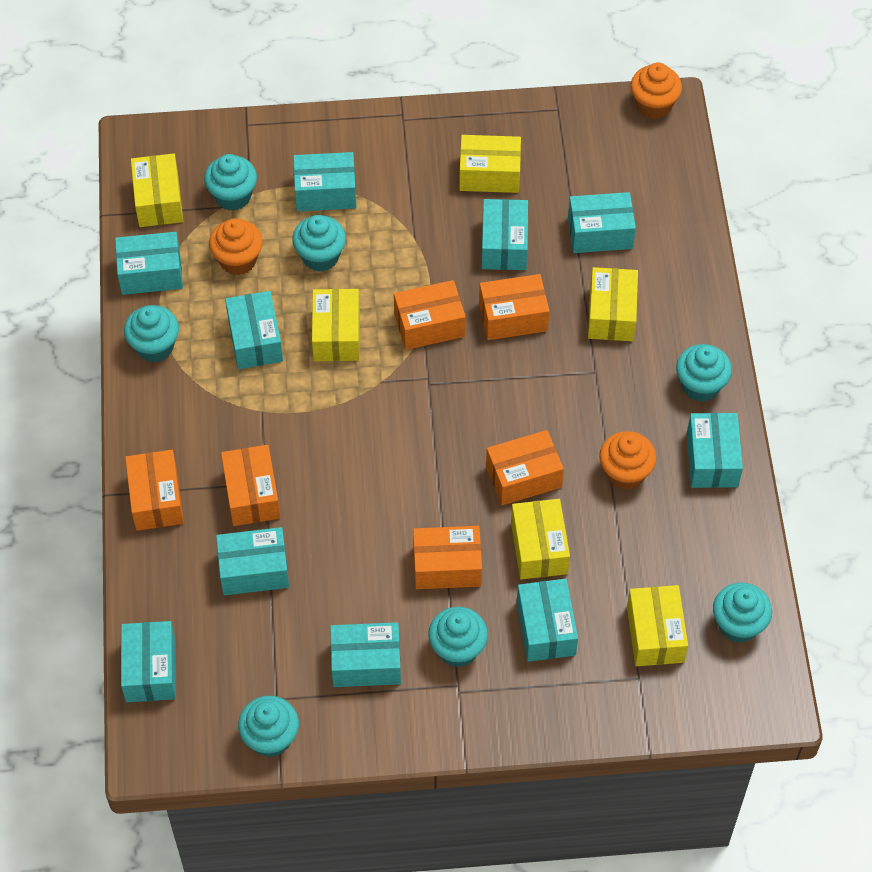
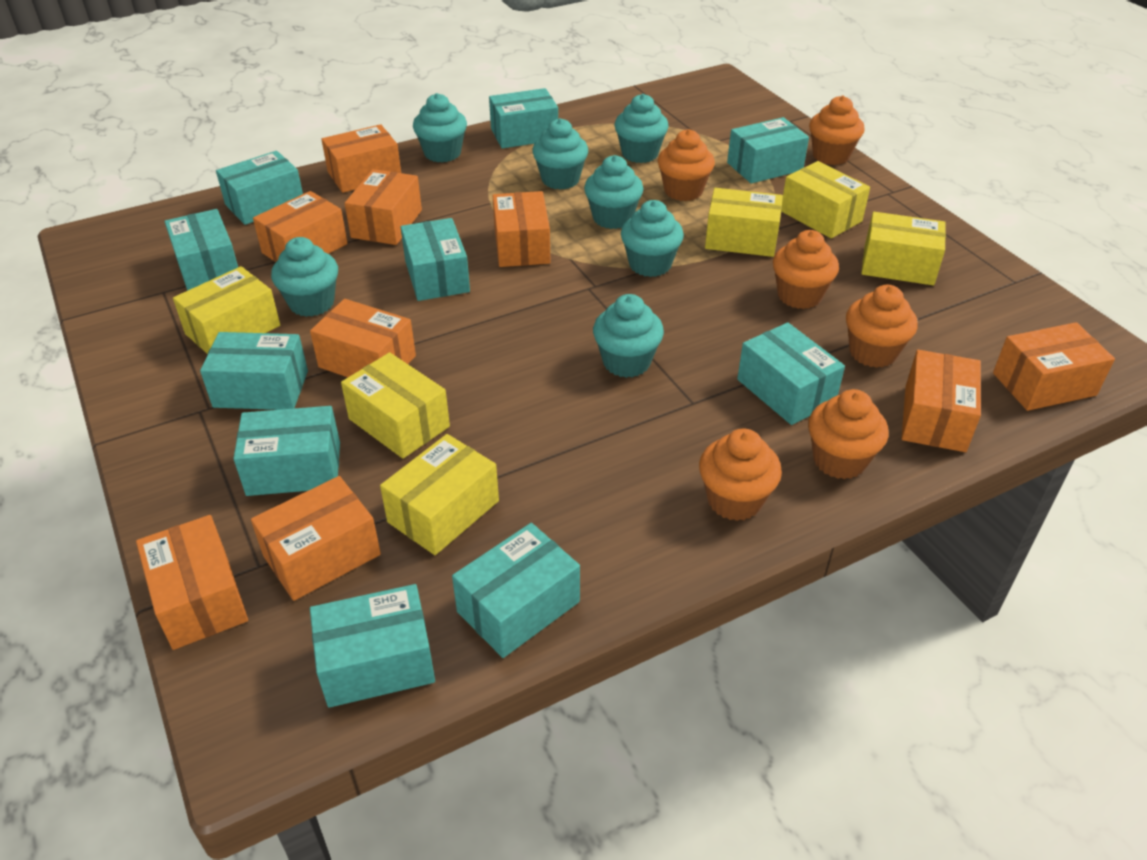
orange box: [125,450,184,531] [221,445,280,526] [394,280,466,350] [413,526,482,589] [479,274,549,340] [486,430,564,505] = 6 -> [136,515,248,650] [251,476,381,601] [253,191,348,262] [310,299,416,377] [321,124,401,193] [345,169,422,245] [493,191,550,267] [902,350,981,452] [993,322,1115,411] = 9
orange cupcake: [209,219,263,275] [599,431,656,490] [631,62,682,119] = 3 -> [658,129,715,201] [699,429,782,521] [773,230,839,309] [808,389,889,479] [809,96,864,165] [846,285,918,368] = 6

